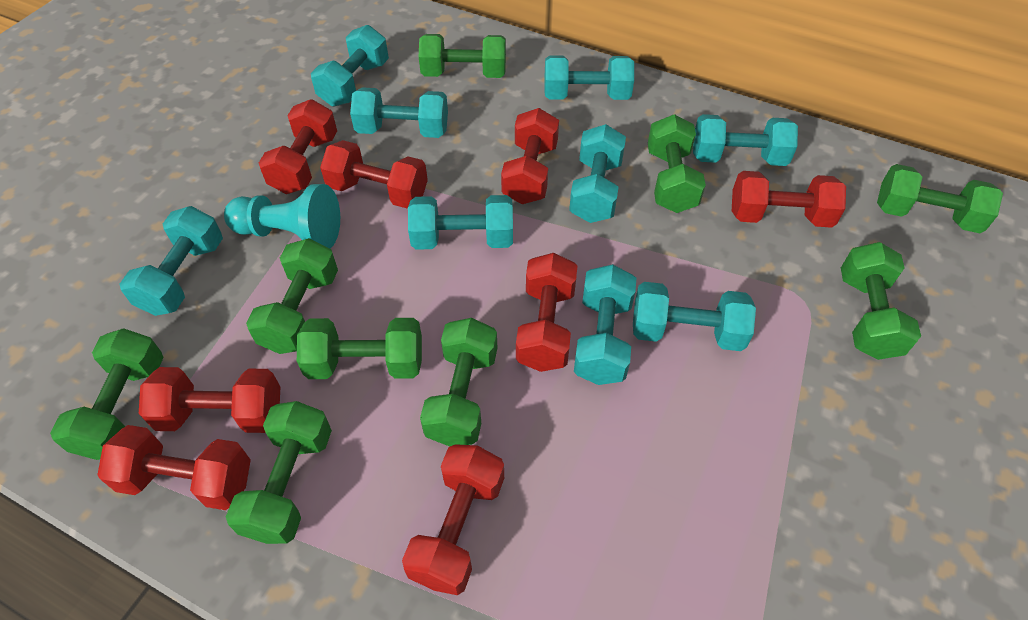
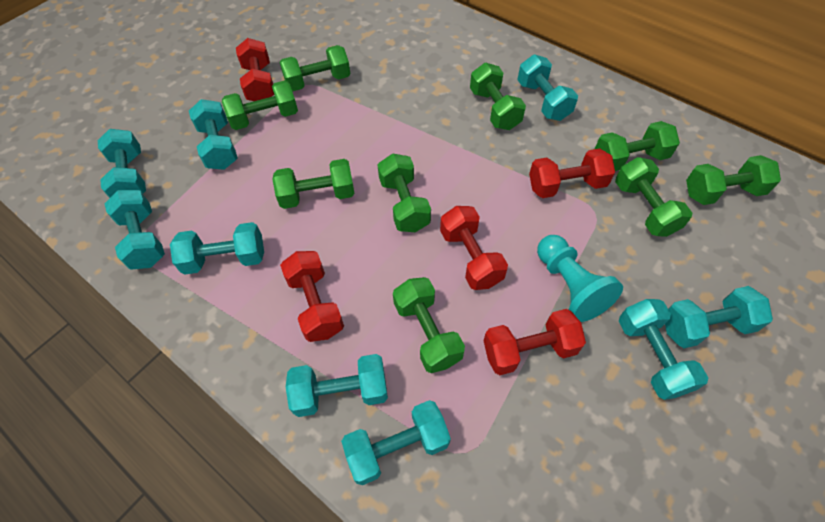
red dumbbell: [97,425,251,510] [139,367,280,433] [259,99,337,194] [320,140,428,209] [402,444,504,595] [501,108,559,204] [516,253,578,372] [732,171,846,228] = 8 -> [236,38,274,101] [280,251,344,342] [440,206,508,290] [484,309,586,375] [529,148,615,198] = 5

